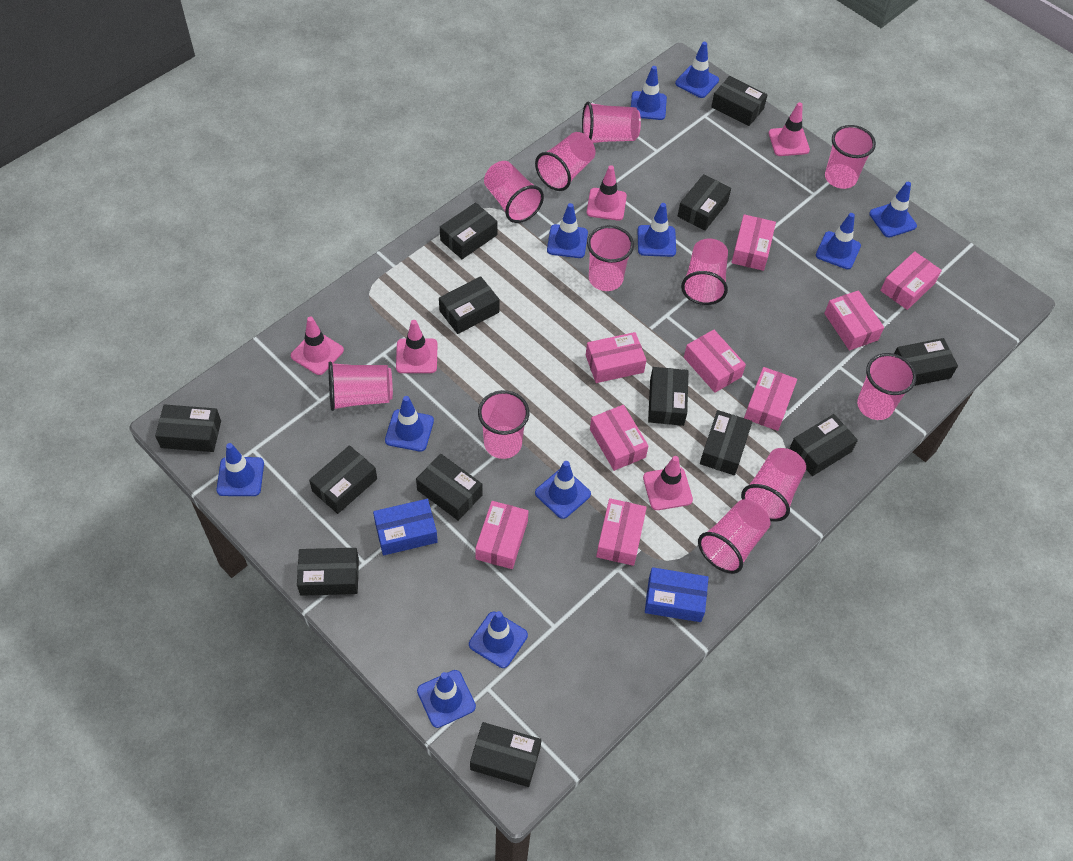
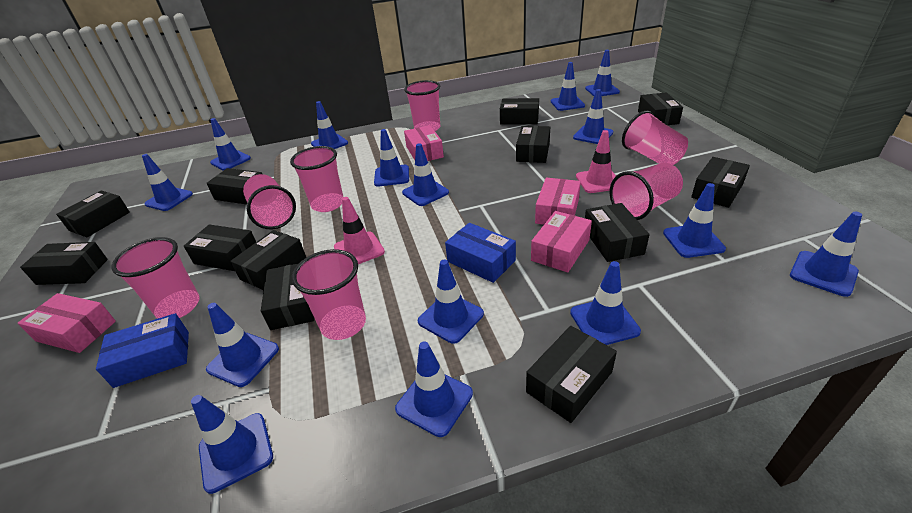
black box: [155,404,221,452] [297,548,359,596] [309,445,377,514] [416,454,482,521] [439,276,500,334] [440,202,498,259] [470,722,542,787] [648,367,689,426] [678,174,731,231] [700,410,752,475] [711,76,768,126] [789,414,858,476] [894,338,958,386] = 13 -> [20,242,108,285] [56,191,130,237] [184,225,256,271] [207,168,262,205] [230,230,306,290] [261,263,314,330] [500,98,539,124] [516,126,550,163] [526,326,617,423] [585,203,650,262] [638,93,683,125] [691,157,750,208] = 12
blue traffic cone: [216,443,264,496] [385,396,434,452] [417,670,476,728] [469,611,528,668] [535,461,591,519] [547,203,588,258] [631,66,667,120] [638,203,676,257] [675,42,719,98] [816,213,861,269] [869,182,917,237] = 11 -> [142,154,193,211] [191,395,273,494] [206,303,279,387] [210,118,251,171] [311,101,348,149] [374,129,409,186] [395,341,473,437] [402,143,449,206] [418,260,484,344] [551,62,585,111] [570,261,641,345] [573,89,613,144] [585,50,620,96] [663,183,726,258] [790,212,862,297] = 15
pink box: [475,501,528,569] [586,332,646,383] [590,405,648,471] [596,498,647,566] [684,330,746,393] [731,214,776,271] [744,367,797,431] [824,290,884,351] [880,251,942,310] = 9 -> [18,293,116,353] [404,125,444,161] [531,211,592,272] [535,178,581,225] = 4
pink cup: [328,362,393,411] [478,390,529,459] [484,161,544,223] [535,132,596,191] [582,101,641,143] [587,225,634,291] [681,238,728,305] [698,499,771,574] [741,448,806,521] [825,125,876,189] [857,353,916,420] = 11 -> [112,237,200,319] [243,174,296,229] [290,146,343,212] [292,249,366,340] [404,80,440,131] [610,163,683,220] [622,111,688,165] = 7
pink traffic cone: [291,316,344,375] [396,320,437,373] [587,165,627,221] [643,456,693,510] [769,102,810,156] = 5 -> [334,197,385,264] [576,130,616,193] = 2

